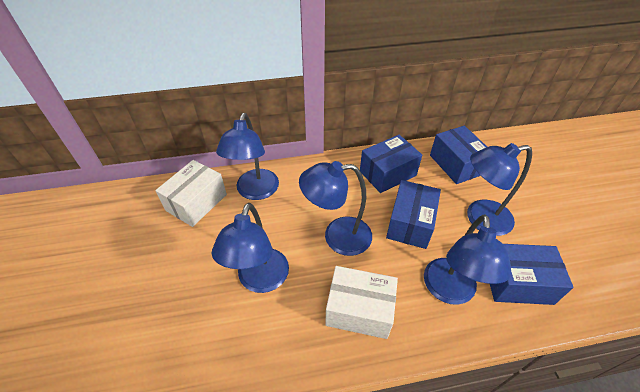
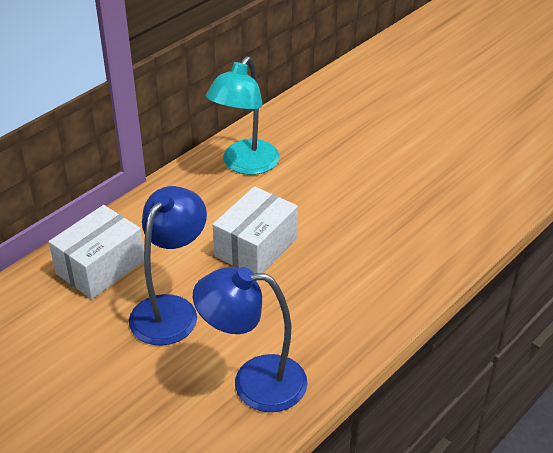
blue box: [360,135,422,193] [386,180,441,249] [430,126,487,184] [490,244,574,305] = 4 -> none = 0
blue lamp: [212,203,289,293] [216,113,279,200] [299,161,372,256] [424,214,511,305] [467,143,532,236] = 5 -> [129,186,207,345] [193,267,308,412] = 2
turquoise lamp: none = 0 -> [206,56,280,175] = 1

